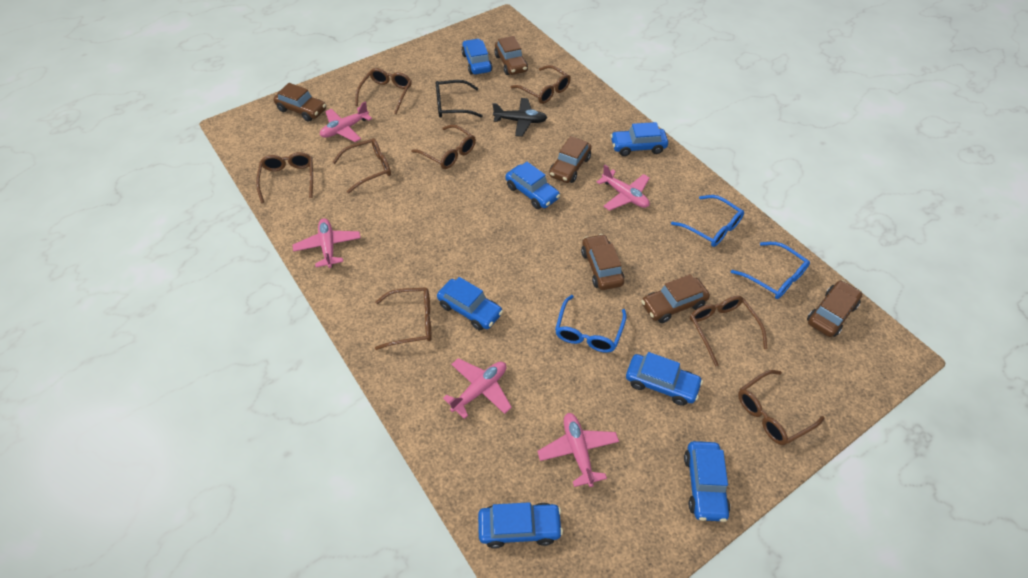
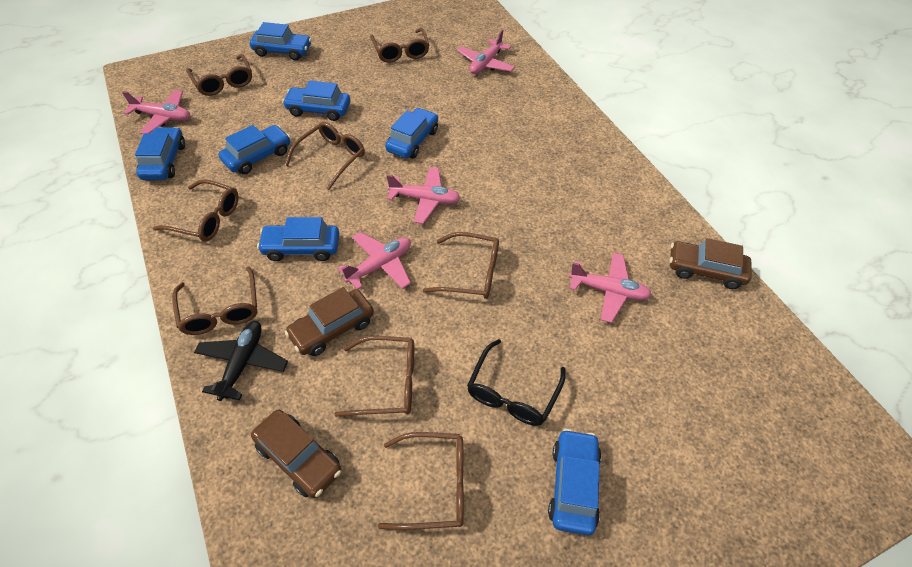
blue glasses: [555,295,627,353] [671,195,744,247] [731,242,810,299] = 3 -> none = 0
brown car: [273,83,326,122] [494,36,528,75] [549,136,592,183] [581,234,624,290] [641,274,710,323] [807,280,862,337] = 6 -> [251,409,342,498] [285,287,374,356] [670,238,752,289] = 3

